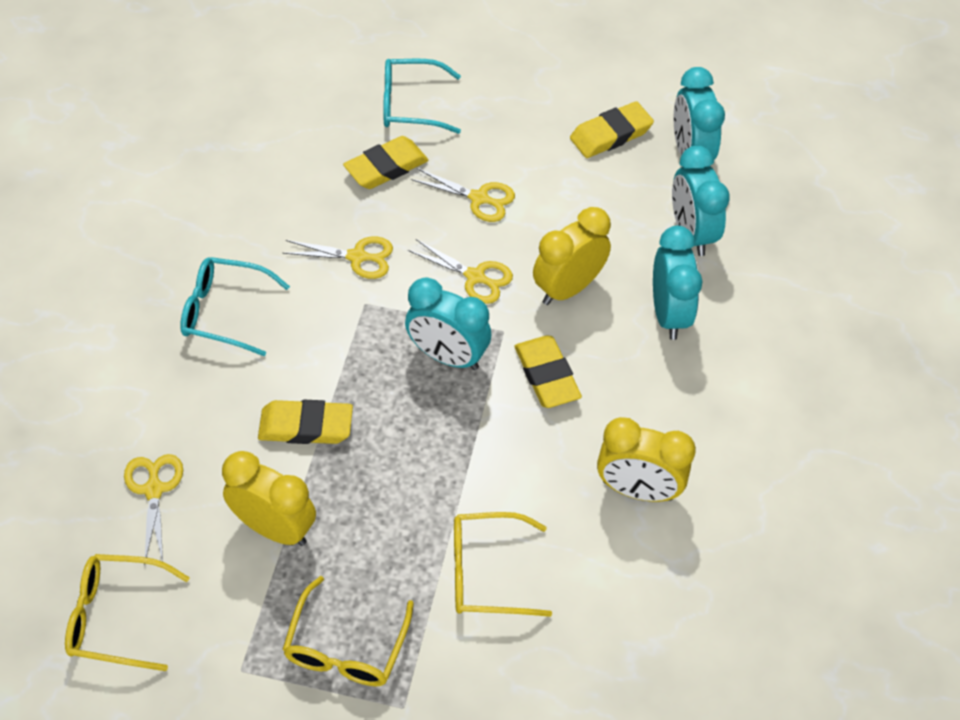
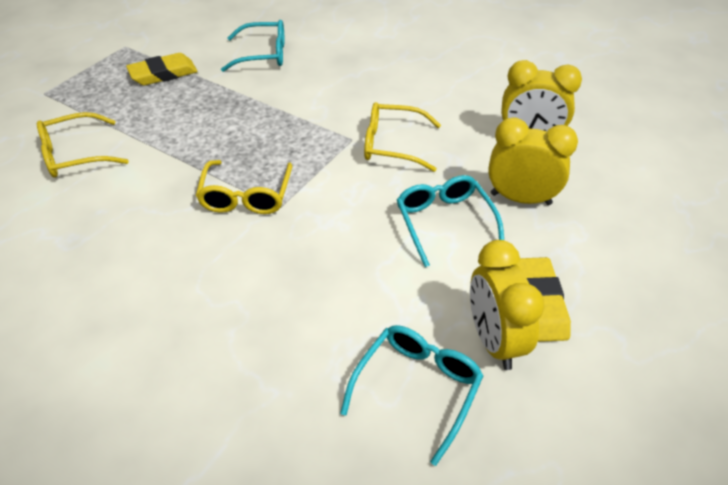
turquoise clock: [405,277,491,370] [653,226,703,340] [672,145,730,256] [673,67,725,160] = 4 -> none = 0
turquoise glasses: [180,257,290,356] [383,59,461,134] = 2 -> [221,20,284,72] [340,325,483,466] [397,175,504,267] = 3
yellow eraser: [258,400,353,444] [343,136,429,189] [514,335,582,408] [570,101,654,158] = 4 -> [126,53,198,85] [516,257,571,342] = 2
yellow scissors: [124,454,183,565] [282,237,393,279] [408,239,513,304] [411,168,515,222] = 4 -> none = 0

